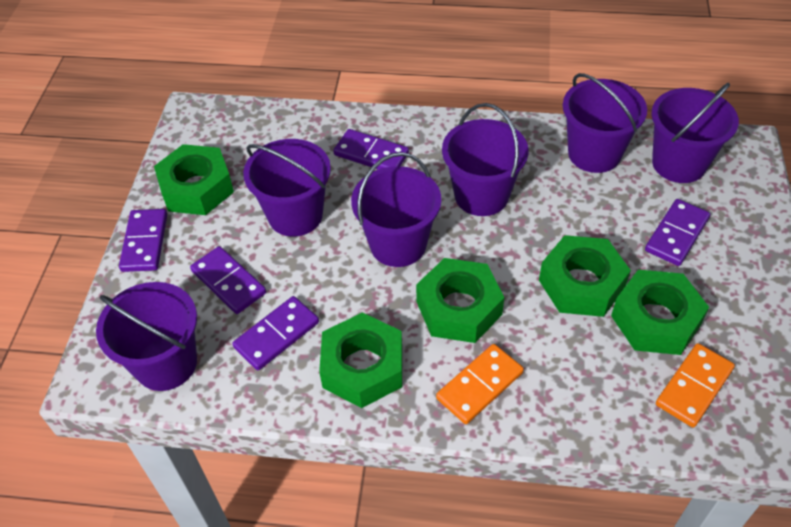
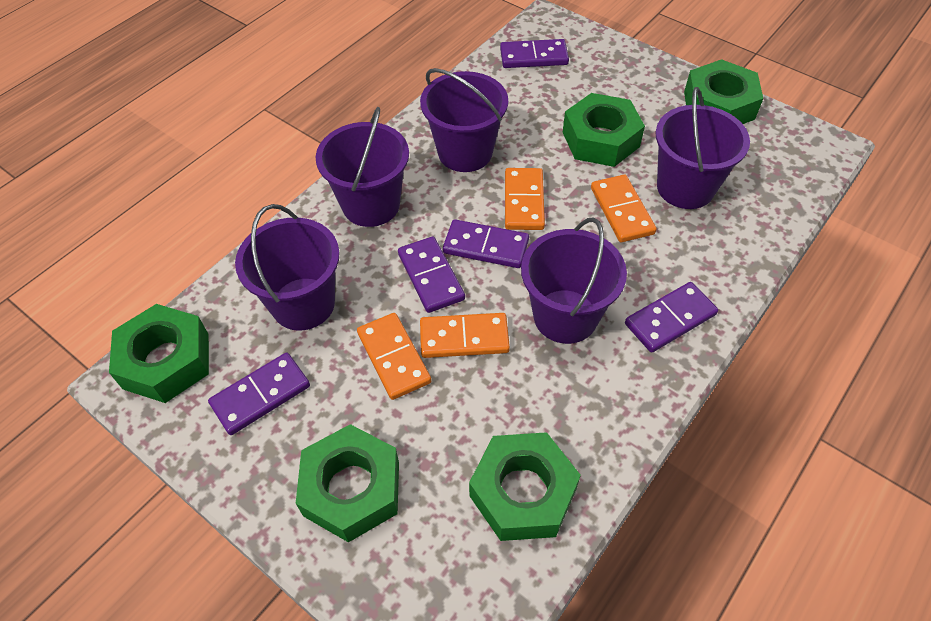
orange domino: [436,344,524,424] [656,343,735,428] = 2 -> [357,313,431,400] [420,313,510,358] [505,168,545,230] [591,175,657,242] = 4
purple bucket: [96,282,197,391] [243,139,331,237] [351,152,441,267] [442,103,528,216] [563,73,647,173] [651,83,739,183] = 6 -> [235,204,340,331] [316,107,409,227] [420,68,508,172] [521,217,627,344] [655,87,750,209] = 5

